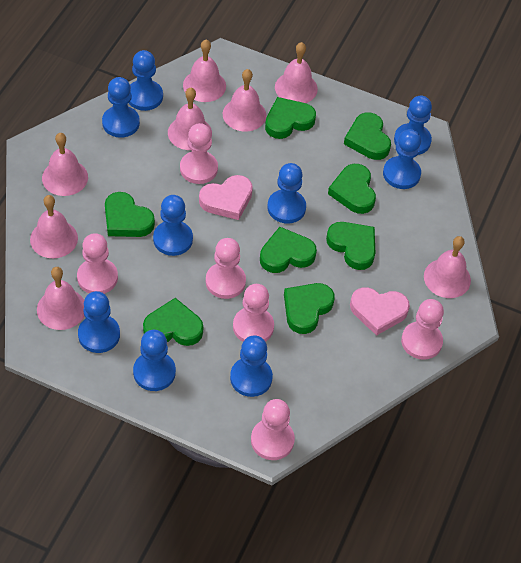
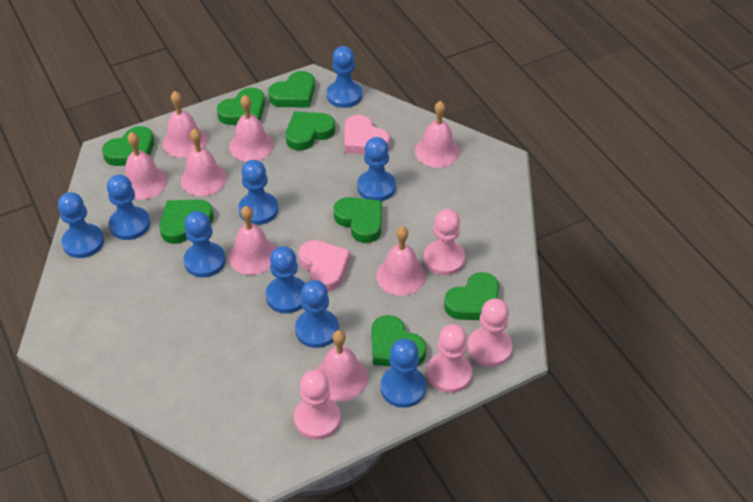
pink pawn: [77,233,118,294] [180,123,218,184] [206,238,246,299] [233,284,274,342] [251,399,295,460] [401,299,444,360] = 6 -> [294,370,341,440] [424,209,465,275] [427,324,472,393] [468,299,513,367] = 4

